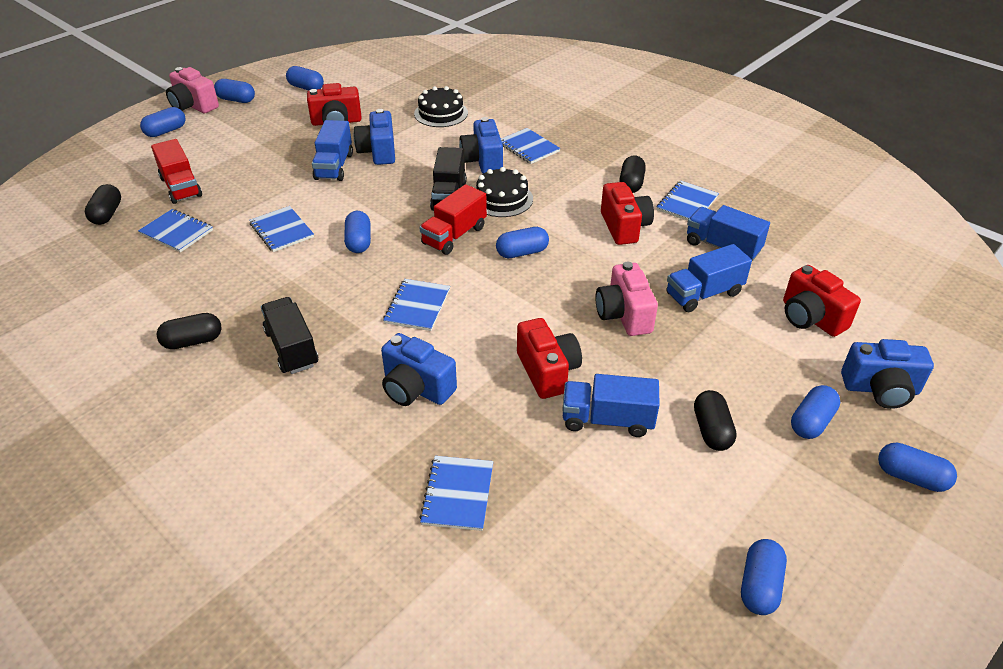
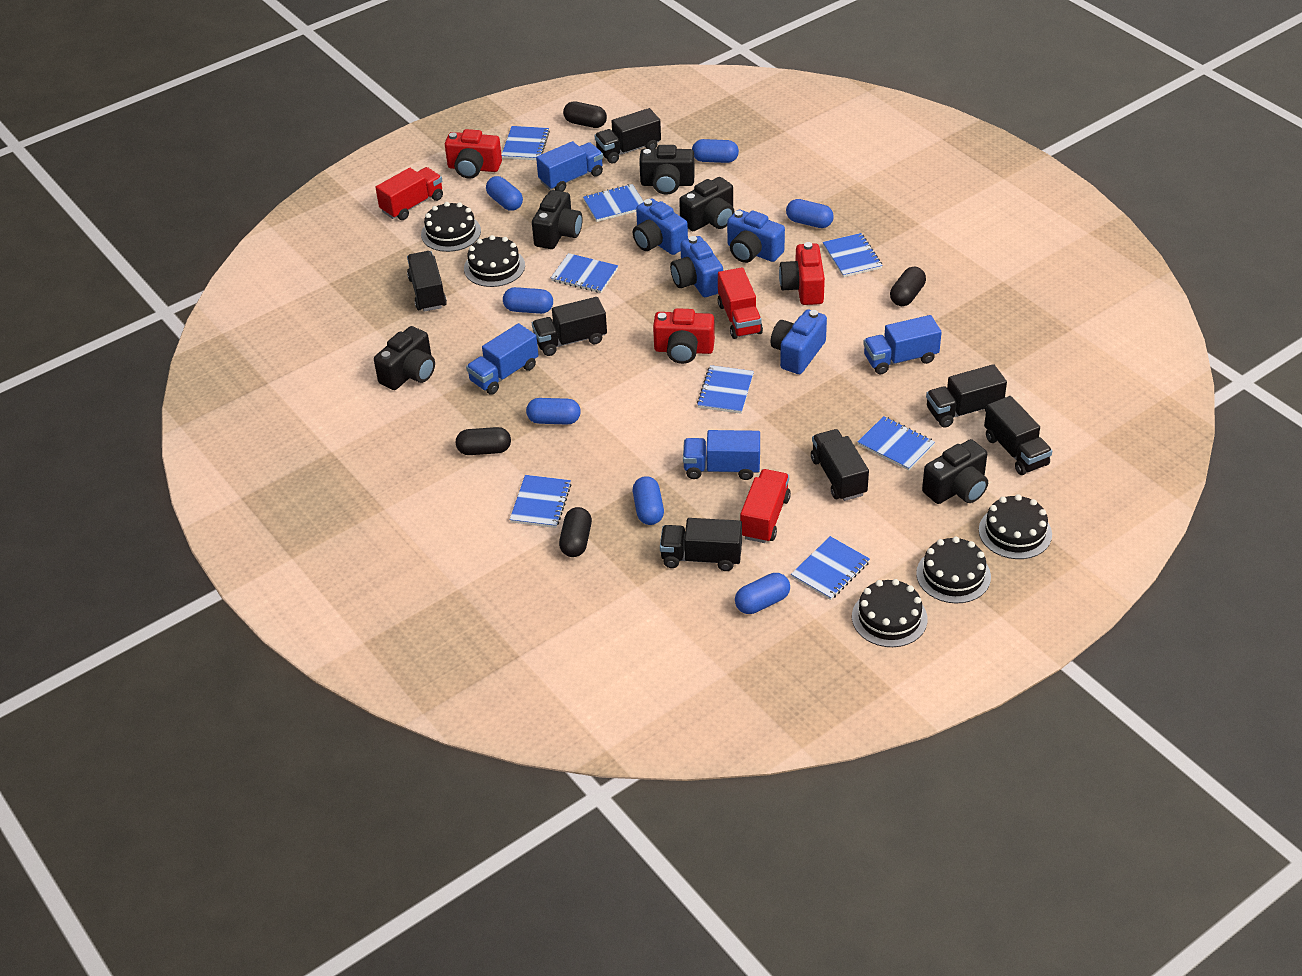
black cake: [414,86,468,127] [476,167,533,217] = 2 -> [421,202,481,252] [464,235,525,287] [852,579,928,647] [916,537,991,603] [979,494,1052,559] = 5
black camera: none = 0 -> [374,326,435,390] [532,190,582,249] [639,145,695,195] [679,177,734,231] [922,439,988,504] = 5
black truck: [261,297,318,374] [430,147,467,211] = 2 -> [407,251,447,312] [532,297,607,356] [594,108,661,164] [660,518,742,571] [811,429,869,501] [926,364,1007,428] [984,396,1052,475] = 7
blue capsule: [140,107,186,137] [214,79,255,103] [286,66,324,90] [344,211,371,253] [496,227,549,258] [741,539,787,615] [791,385,840,439] [878,443,957,492] = 8 -> [486,176,523,211] [503,287,553,314] [526,398,581,425] [633,476,664,525] [692,139,739,163] [735,573,790,614] [786,199,834,228] = 7
blue notebook: [138,209,213,253] [249,206,314,252] [383,279,450,331] [419,456,493,531] [501,128,560,164] [657,181,719,221] = 6 -> [502,126,550,160] [509,475,571,528] [551,253,618,293] [583,184,644,222] [697,365,754,414] [791,536,870,600] [823,233,883,277] [857,416,935,471] = 8
pink camera: [166,67,219,113] [595,262,658,336] = 2 -> none = 0
red camera: [307,83,362,126] [517,318,582,399] [601,182,654,245] [783,265,861,337] = 4 -> [445,129,502,179] [653,308,715,364] [779,242,825,305] = 3
red truck: [151,139,202,204] [419,184,487,255] = 2 -> [375,167,443,220] [718,267,763,339] [740,469,791,543] = 3

